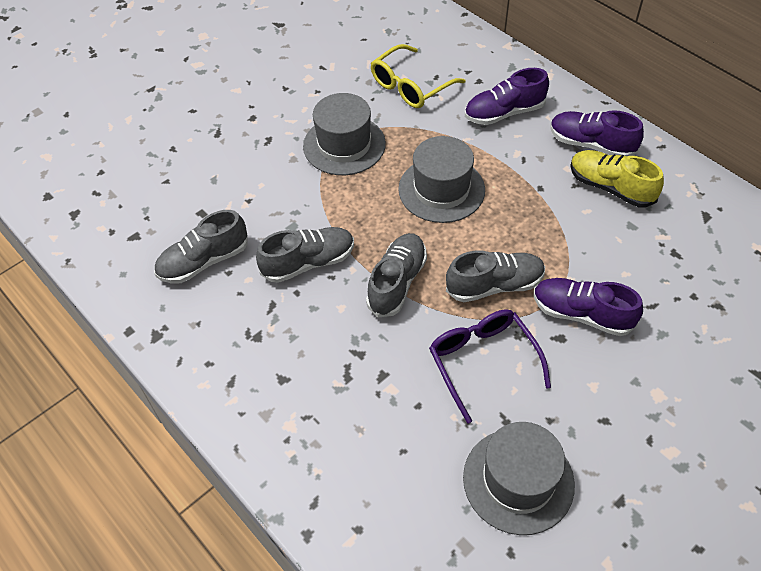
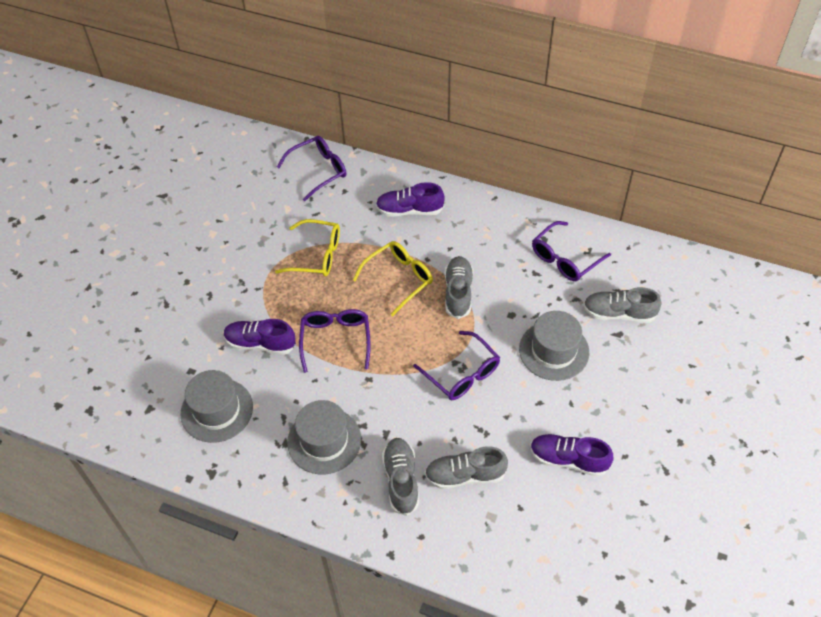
purple glasses: [429,309,551,424] = 1 -> [277,136,346,201] [299,309,371,373] [413,331,500,400] [532,221,611,281] = 4
yellow glasses: [371,44,466,108] = 1 -> [275,219,340,277] [353,241,433,317] = 2
yellow shoe: [570,150,664,208] = 1 -> none = 0

